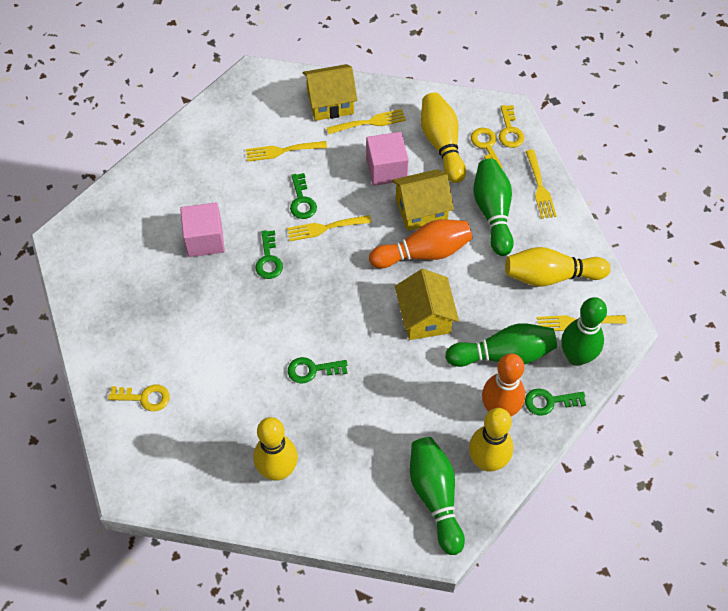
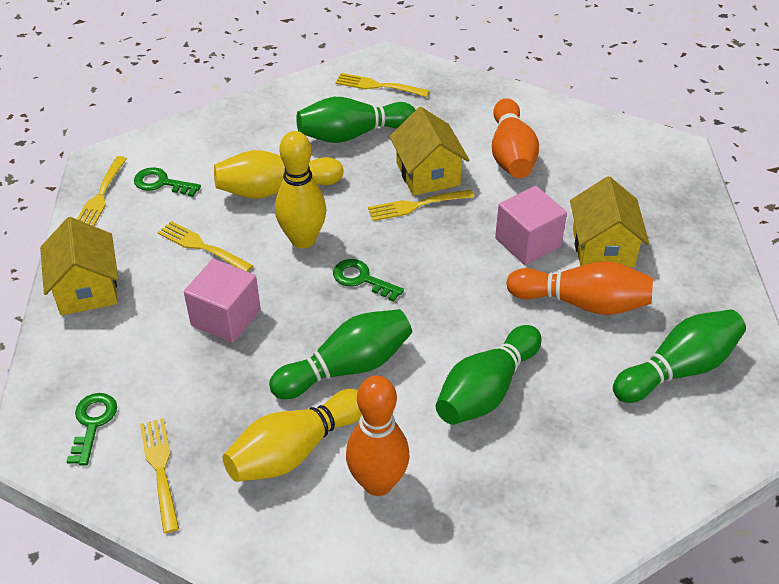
green key: [255,230,283,279] [288,357,348,384] [290,173,317,219] [525,388,586,416] = 4 -> [66,393,117,465] [134,167,201,197] [333,259,404,302] = 3
orange bowling pin: [369,219,472,268] [482,353,525,416] = 2 -> [346,376,410,496] [492,98,539,178] [506,261,653,315] = 3
yellow bowling pin: [254,417,298,481] [421,92,466,183] [469,408,513,472] [505,247,611,287] = 4 -> [214,150,344,199] [223,389,362,482] [275,131,326,248] = 3
yellow key: [108,385,170,411] [471,128,503,168] [499,105,525,148] = 3 -> none = 0

